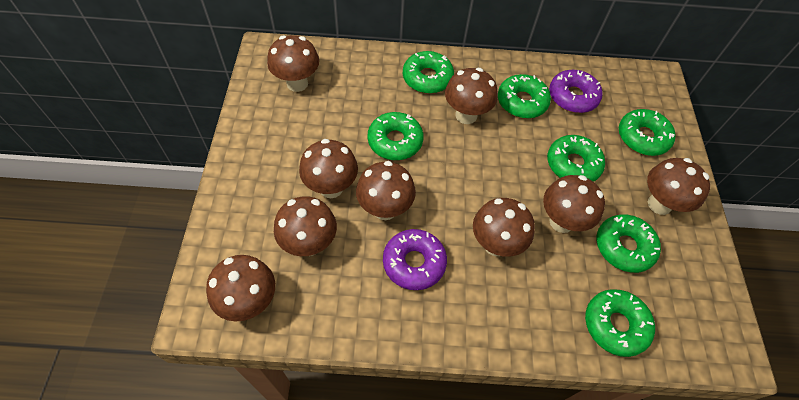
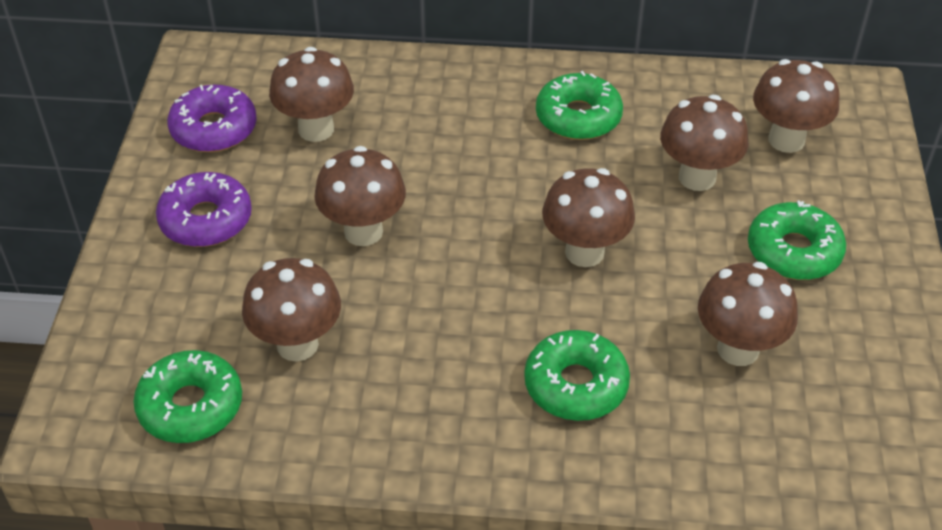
brown mushroom: [206,255,275,321] [267,35,319,92] [274,196,337,256] [299,139,358,198] [356,161,416,220] [445,68,498,124] [473,198,535,257] [543,175,605,233] [647,158,710,215] = 9 -> [242,258,341,361] [269,47,354,142] [314,146,406,246] [542,168,635,267] [660,95,749,191] [698,262,798,366] [753,59,839,153] = 7
green donut: [368,112,424,160] [403,51,454,94] [498,74,551,118] [547,135,605,182] [585,289,655,357] [596,214,661,273] [619,109,676,156] = 7 -> [133,350,242,443] [524,330,630,421] [536,71,623,140] [748,200,846,280] = 4

